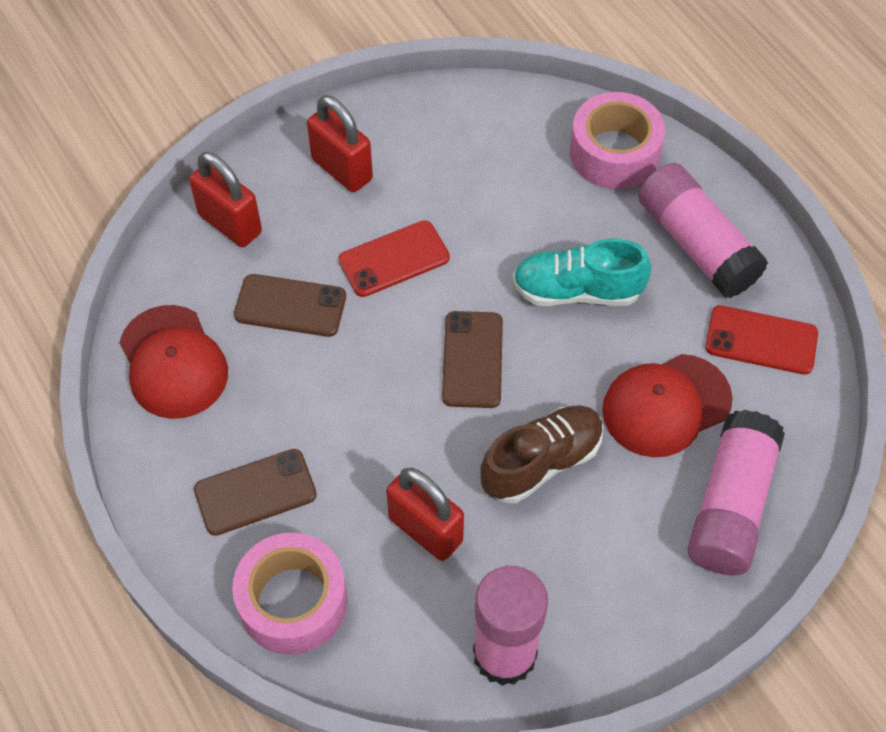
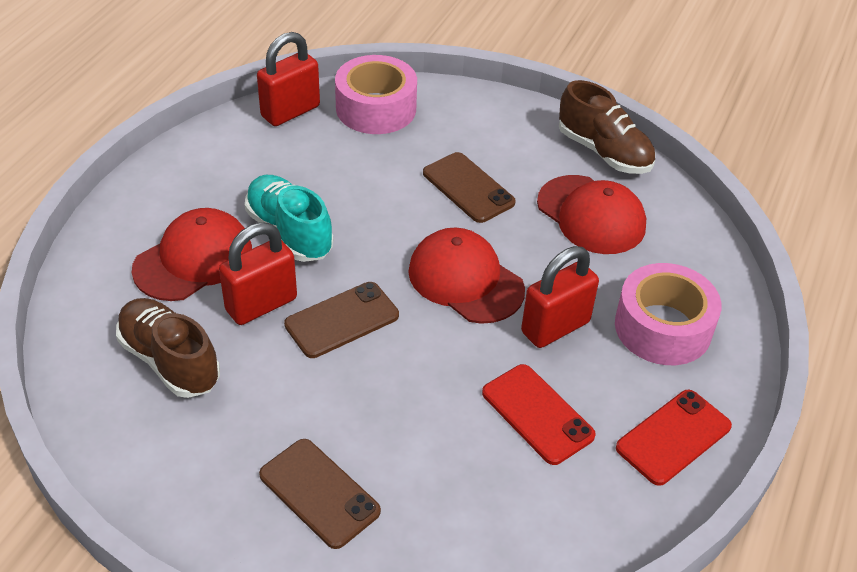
brown shoe: [480,405,604,503] = 1 -> [116,298,220,398] [559,80,655,174] = 2
pink glue stick: [473,566,548,686] [638,163,768,298] [687,410,785,575] = 3 -> none = 0
red cap: [119,305,228,419] [602,354,733,457] = 2 -> [132,208,252,301] [408,228,525,324] [537,175,646,254] = 3

